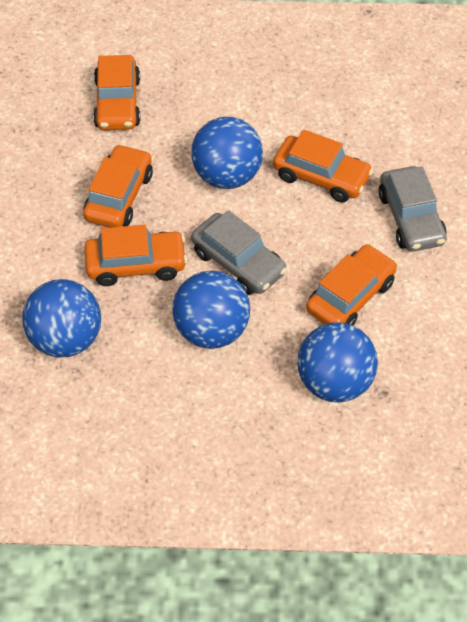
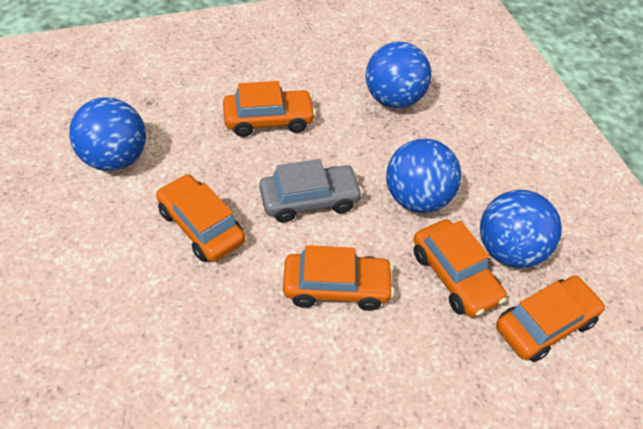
grey car: [191,210,287,295] [378,166,447,252] = 2 -> [259,159,363,223] = 1

